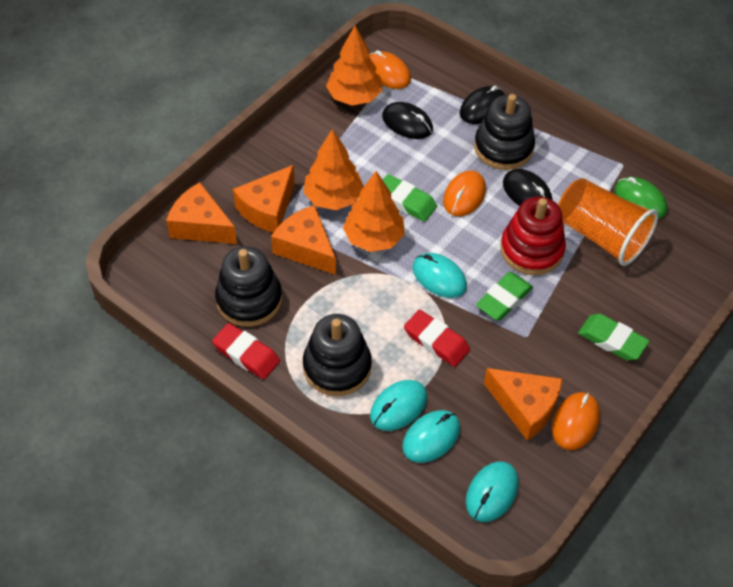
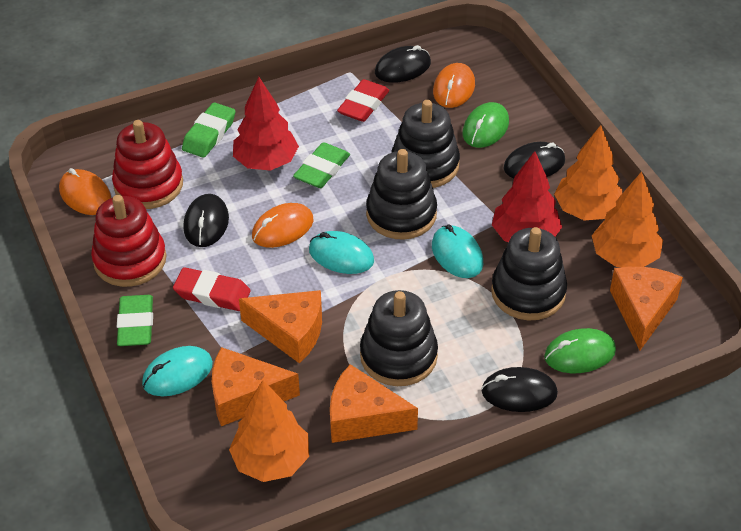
black mouse: [382,102,433,139] [460,86,505,124] [503,169,552,206] = 3 -> [183,194,229,247] [375,45,431,83] [481,367,558,412] [503,142,565,178] = 4
black stacking toy: [215,246,282,327] [303,314,372,396] [474,94,535,170] = 3 -> [360,290,438,386] [366,149,437,240] [391,100,460,188] [491,227,567,320] = 4
green mouse: [615,177,667,219] = 1 -> [463,102,509,148] [544,328,616,373] = 2
orange cup: [558,178,658,266] = 1 -> none = 0
red stacking toy: [500,197,566,275] = 1 -> [91,195,166,287] [112,120,183,209] = 2
red tree: none = 0 -> [233,77,299,171] [492,151,562,242] = 2
turquoise mouse: [370,380,427,431] [402,410,460,463] [412,253,467,298] [466,462,519,522] = 4 -> [142,346,213,396] [309,231,374,274] [432,224,483,278] = 3

